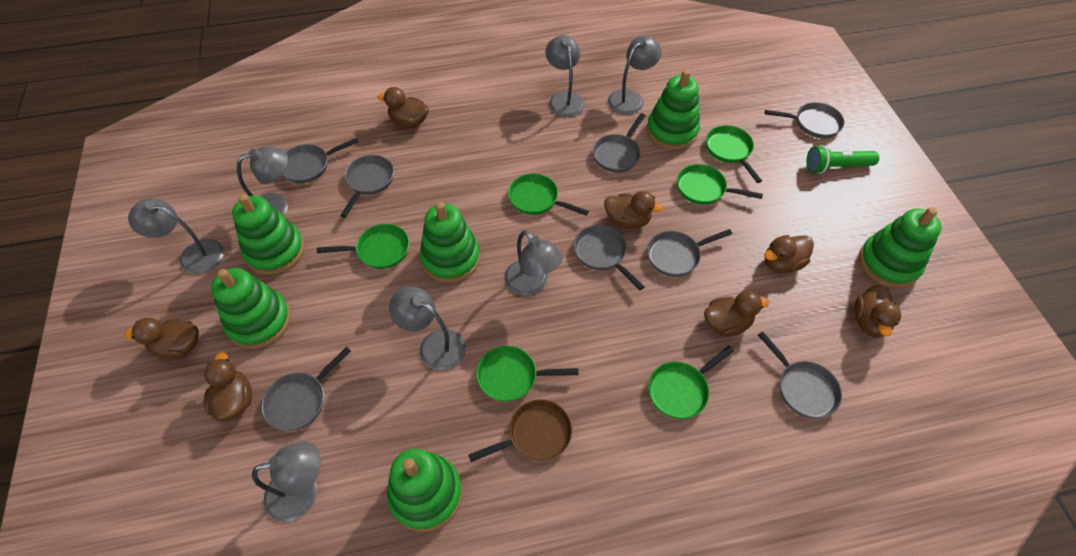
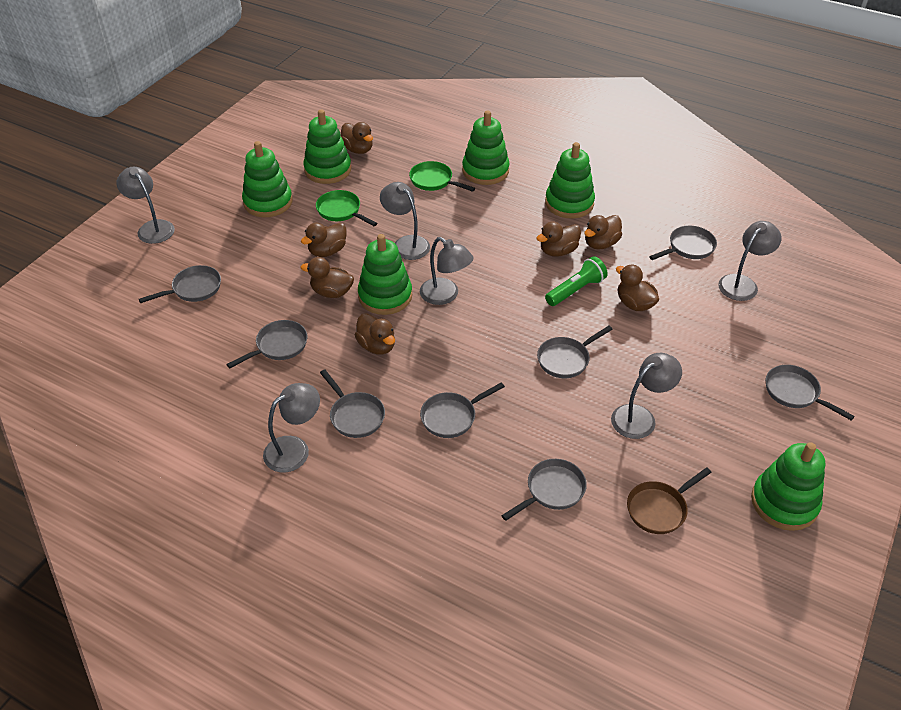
green pan: [317,224,409,269] [476,346,578,402] [508,173,589,216] [648,346,734,419] [677,164,763,205] [706,125,762,183] = 6 -> [316,190,378,226] [409,161,475,192] = 2
grey lamp: [128,198,224,274] [237,146,288,216] [252,441,321,522] [389,286,466,371] [504,230,563,296] [545,35,585,117] [608,35,662,115] = 7 -> [116,167,175,244] [263,383,320,473] [380,182,430,260] [420,237,474,305] [611,353,682,439] [718,221,781,301] = 6

